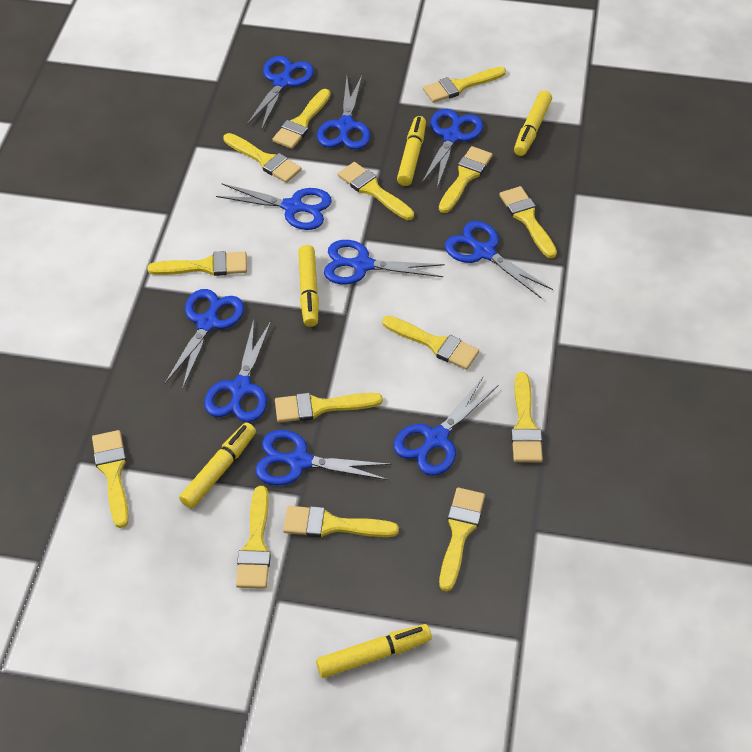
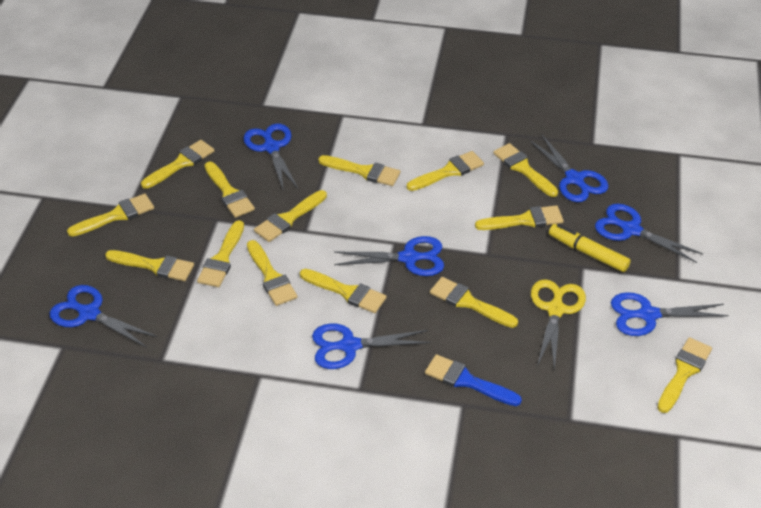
blue brush: none = 0 -> [425,354,522,406] = 1
blue scissors: [165,289,244,390] [204,320,271,422] [216,183,332,230] [246,56,314,130] [255,430,391,485] [317,76,370,150] [324,240,445,285] [393,377,498,476] [421,109,483,188] [445,221,553,299] = 10 -> [49,285,158,348] [243,123,298,191] [312,323,431,369] [334,236,444,276] [529,135,609,202] [595,204,703,263] [611,292,729,336] = 7
yellow marker: [179,423,256,509] [298,245,319,327] [316,624,432,678] [397,116,426,186] [514,91,552,156] = 5 -> [549,224,631,272] = 1
yellow scissors: none = 0 -> [531,279,586,371] = 1

